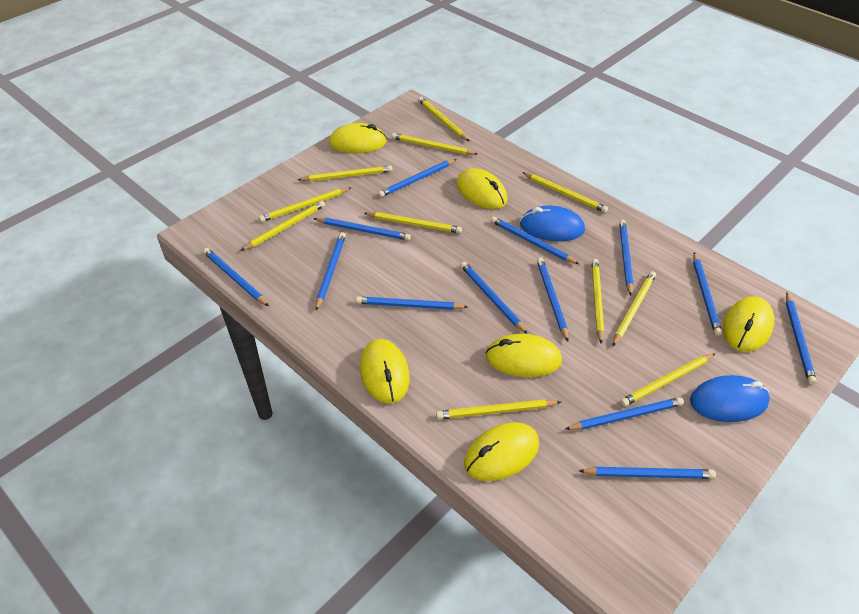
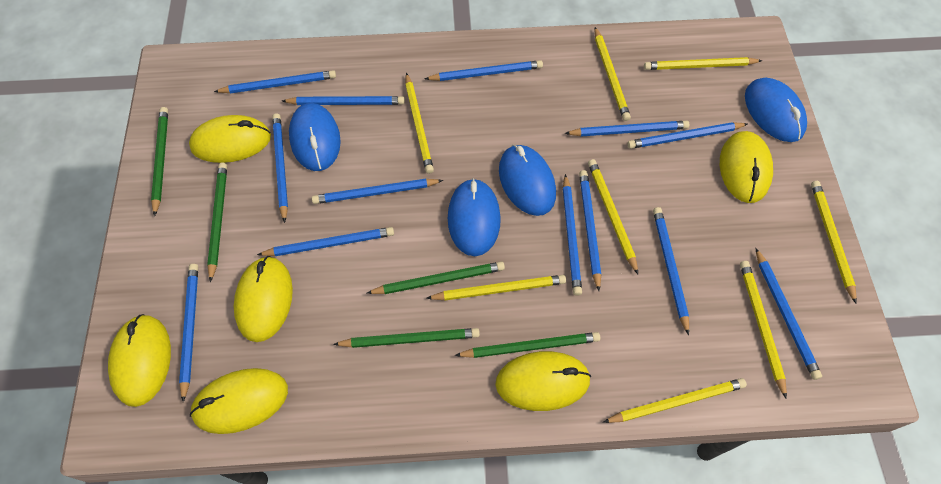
blue mouse: [520,206,585,241] [690,375,770,422] = 2 -> [289,103,341,171] [447,178,501,256] [499,145,556,216] [745,78,807,142] = 4
green pencil: none = 0 -> [151,107,168,216] [207,162,227,282] [333,328,480,348] [367,261,505,294] [455,332,600,358] = 5
yellow pencil: [240,201,325,251] [259,187,351,222] [298,165,393,181] [364,212,462,233] [391,133,477,155] [418,97,469,141] [436,399,561,419] [522,172,608,213] [592,259,604,344] [613,271,656,346] [620,353,716,407] = 11 -> [405,73,434,174] [426,275,566,300] [588,159,638,274] [595,27,631,121] [604,378,747,423] [644,57,762,70] [740,261,787,399] [811,181,857,303] = 8

